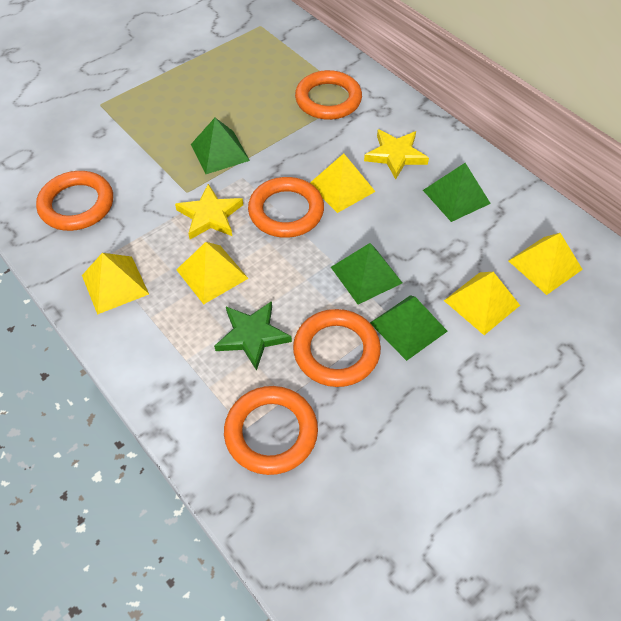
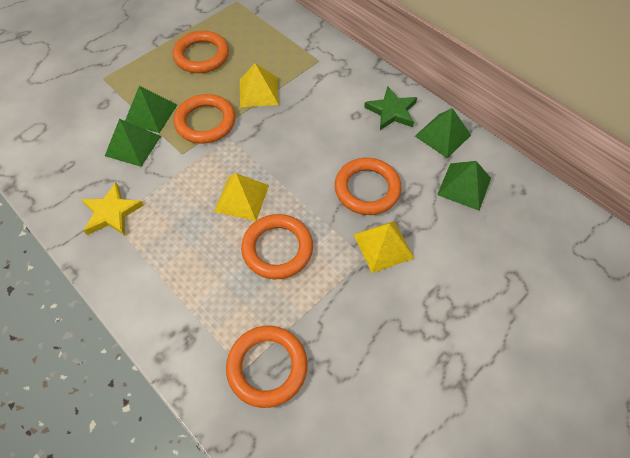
yellow pyramid: [82,253,149,315] [176,242,249,304] [310,153,376,213] [444,272,520,335] [509,233,583,295] = 5 -> [214,173,269,221] [240,63,279,108] [354,221,414,273] = 3
yellow star: [175,184,243,239] [364,129,429,180] = 2 -> [81,183,144,236] = 1

